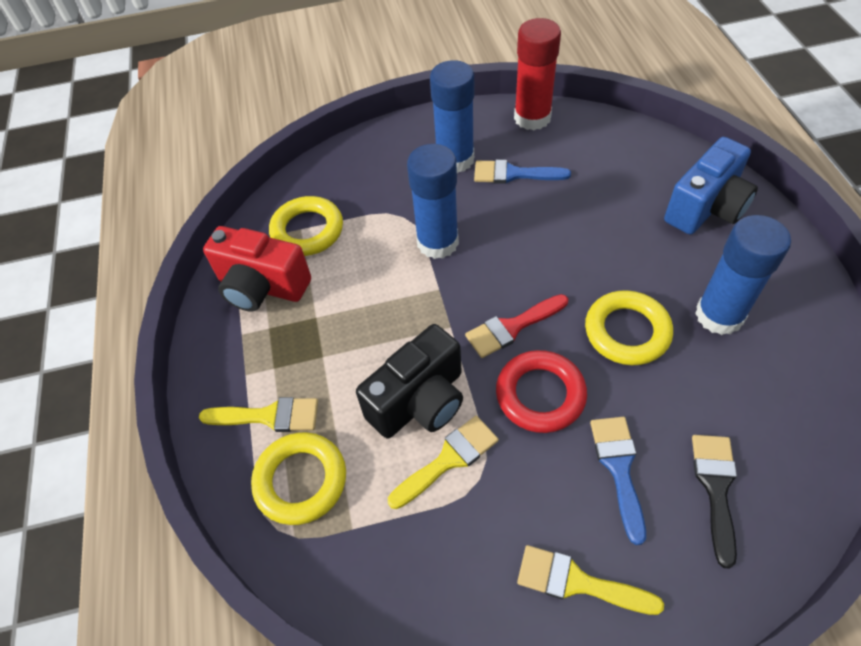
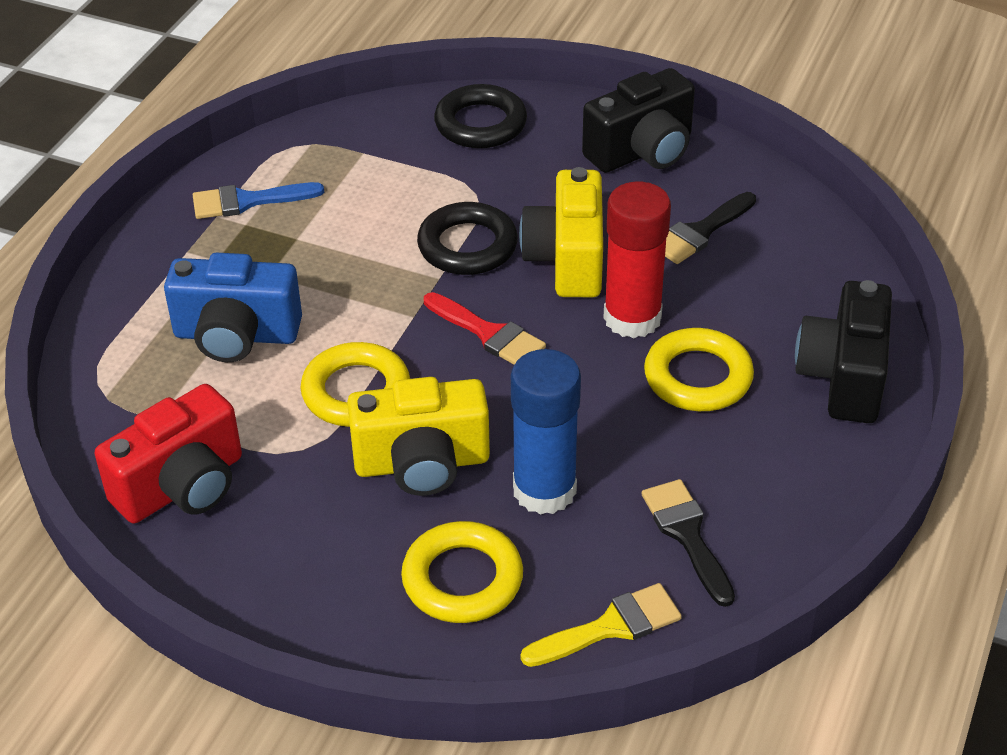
black brush: [692,435,737,569] = 1 -> [641,479,735,607] [665,192,756,264] = 2
black camera: [356,324,463,439] = 1 -> [582,68,695,173] [795,280,892,423] = 2
black ring: none = 0 -> [417,202,518,275] [434,84,527,148] = 2
blue brush: [474,159,571,184] [590,417,646,545] = 2 -> [193,182,324,219] = 1
blue glue stick: [407,144,459,259] [430,60,474,173] [695,215,791,335] = 3 -> [511,349,581,515] = 1
red ring: [496,350,587,433] = 1 -> none = 0
yellow brush: [199,397,318,432] [388,416,499,509] [517,545,664,615] = 3 -> [521,583,682,667] = 1
yellow camera: none = 0 -> [347,377,490,496] [519,167,603,297] = 2

